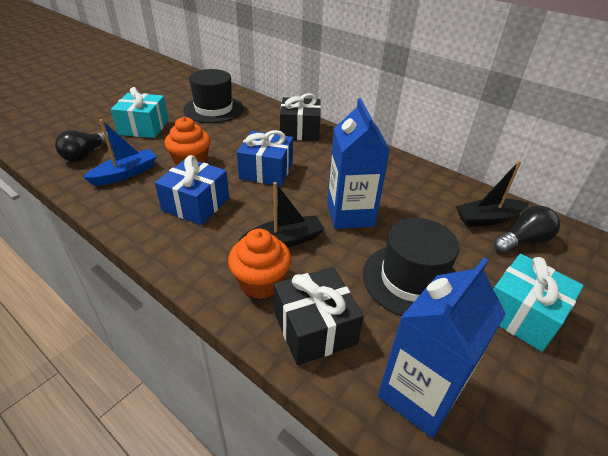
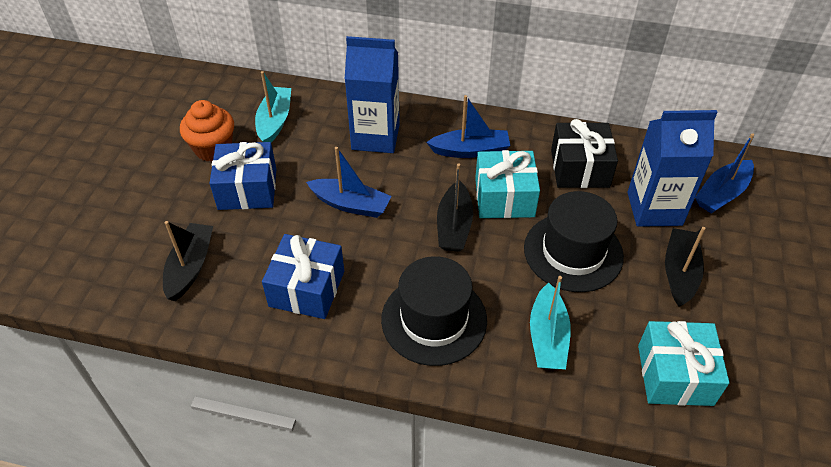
black boat: [239,182,324,247] [456,160,529,227] = 2 -> [163,221,213,301] [437,164,473,252] [665,227,706,307] = 3
black gift: [274,267,364,365] [280,93,321,141] = 2 -> [551,119,618,188] = 1
black light bulb: [55,130,110,162] [494,206,560,253] = 2 -> none = 0
blue boat: [83,119,157,186] = 1 -> [306,147,392,218] [426,95,511,158] [695,133,754,214] = 3
orange cupcake: [164,117,210,166] [228,229,291,299] = 2 -> [180,100,234,162] = 1
turquoise boat: none = 0 -> [255,71,291,143] [530,276,571,369] = 2

